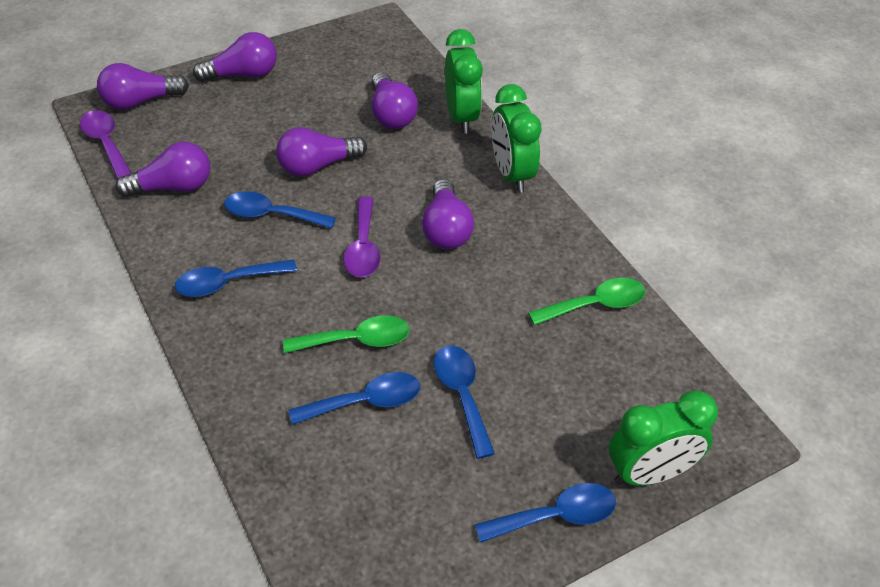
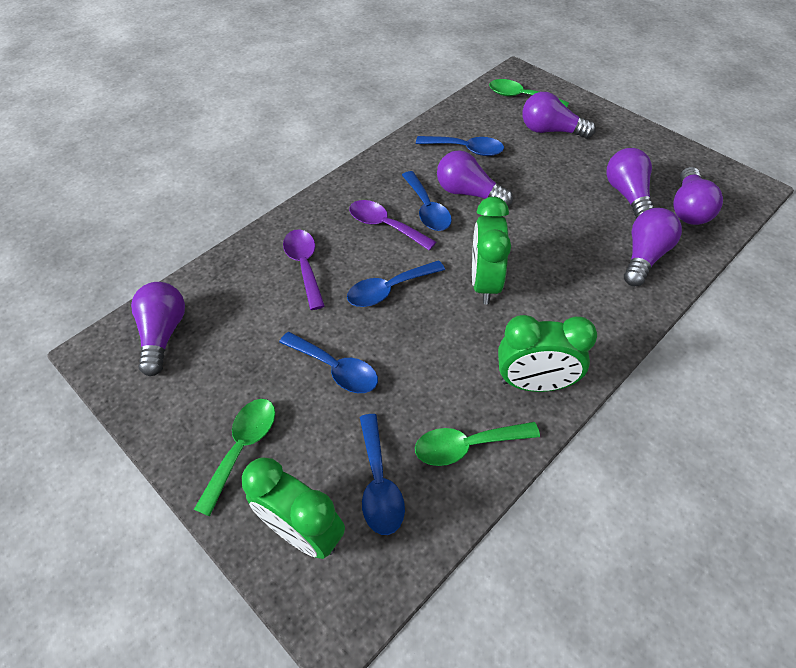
green spoon: [283,315,410,353] [528,278,645,325] = 2 -> [194,399,275,516] [415,422,540,466] [489,79,569,107] = 3

